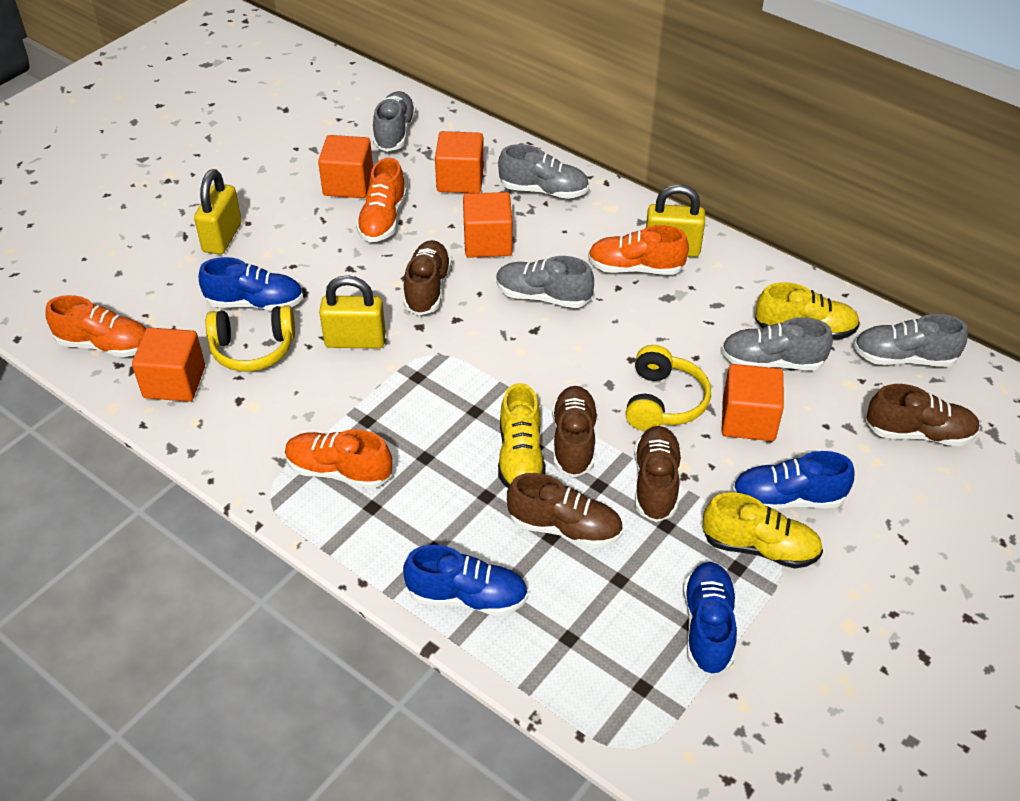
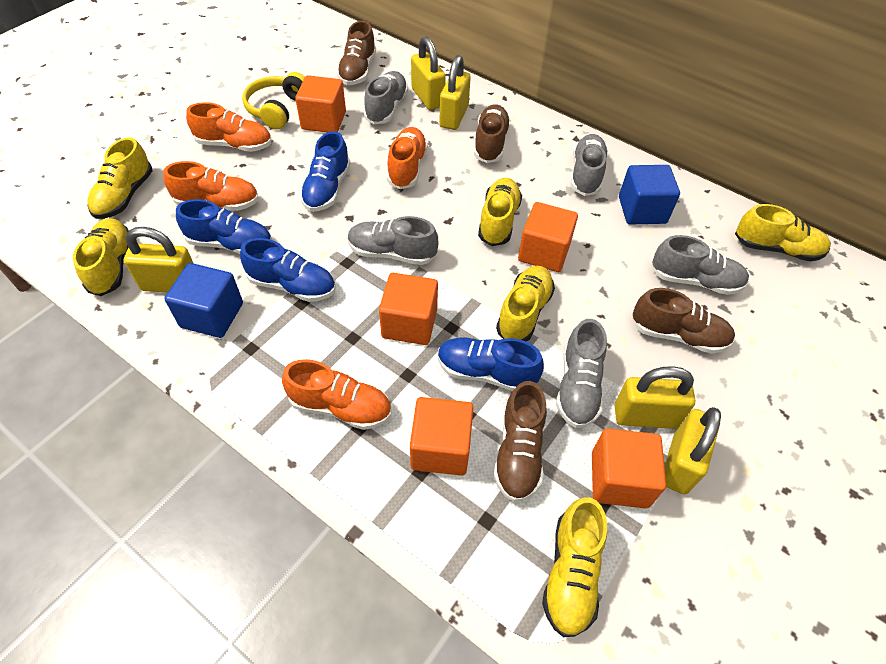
blue cube: none = 0 -> [164,263,243,338] [619,165,680,225] = 2
brown shoe: [403,240,452,316] [507,473,623,548] [552,386,598,477] [634,426,682,522] [866,384,980,446] = 5 -> [337,21,376,85] [474,104,511,163] [493,381,547,502] [632,288,735,354] = 4
yellow headphones: [206,305,295,372] [625,345,711,431] = 2 -> [242,72,305,130] = 1
yellow padlock: [194,169,242,254] [319,275,386,349] [646,184,705,257] = 3 -> [124,227,193,293] [411,37,446,110] [439,55,471,130] [615,366,696,429] [664,407,721,494] = 5
yellow shoe: [498,383,545,488] [702,492,823,569] [755,282,860,340] = 3 -> [73,218,129,296] [87,137,153,219] [478,178,522,246] [496,266,555,342] [542,498,607,637] [735,204,831,262] = 6

